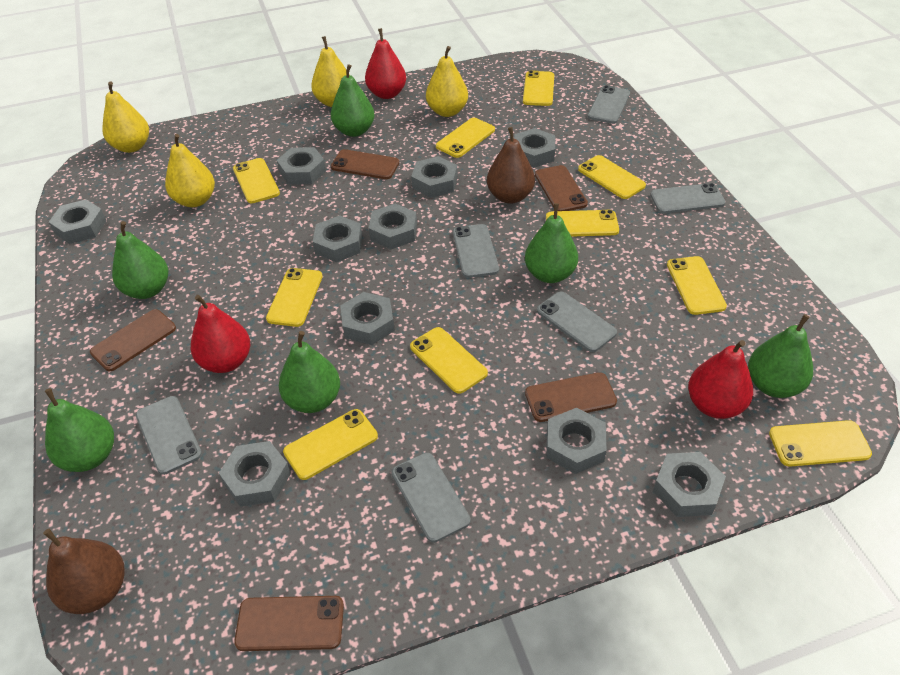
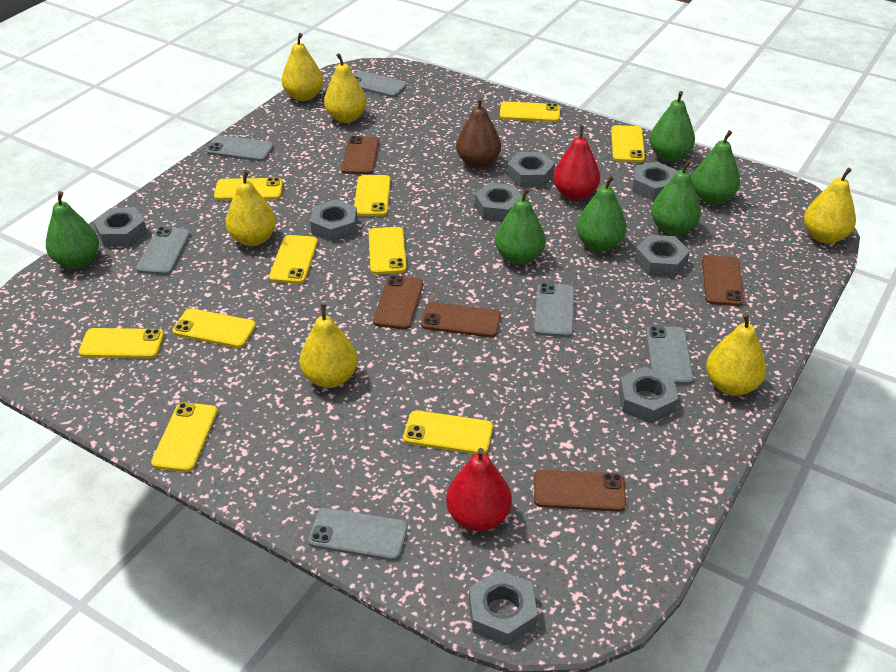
brown pear: [43,529,125,614] [487,127,535,204] = 2 -> [456,97,501,168] = 1
grey nut: [49,199,107,244] [219,441,291,507] [277,147,326,185] [313,215,363,262] [340,292,395,345] [369,204,417,249] [411,156,458,198] [514,128,555,168] [546,408,607,474] [653,452,726,517] = 10 -> [93,208,147,247] [310,200,357,242] [469,570,538,646] [474,183,522,221] [507,152,555,187] [619,367,678,423] [632,162,677,201] [635,235,690,277] = 8
red pear: [191,295,250,373] [365,28,406,99] [688,340,753,419] = 3 -> [446,448,512,531] [553,125,600,200] = 2
yellow pear: [102,82,149,153] [165,134,215,207] [311,36,347,107] [426,46,468,117] = 4 -> [226,170,276,246] [282,33,323,101] [299,304,358,388] [324,53,367,123] [706,313,766,396] [804,168,856,244] = 6

